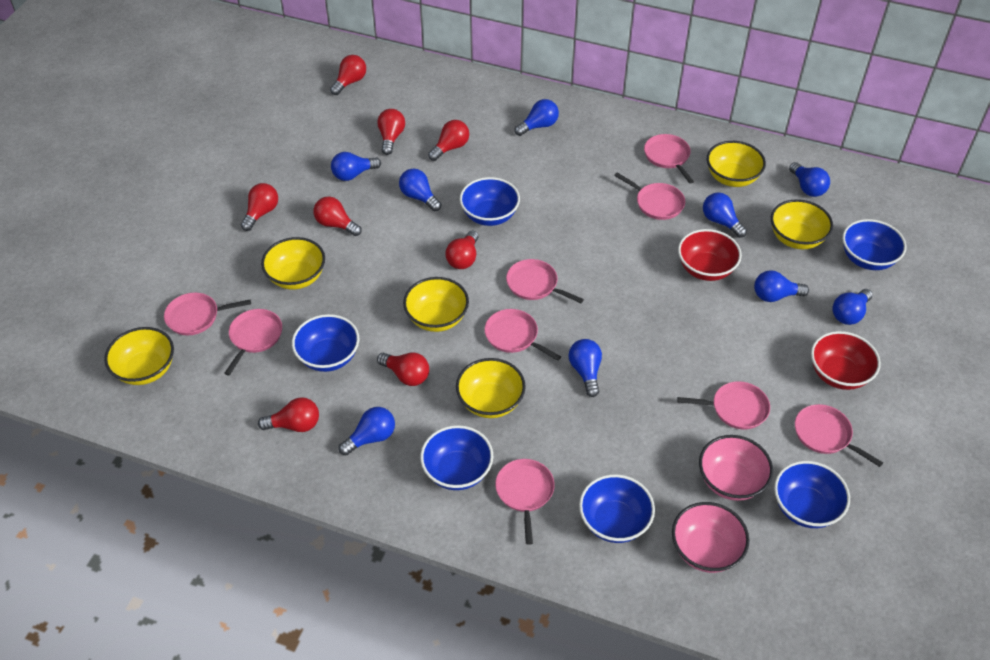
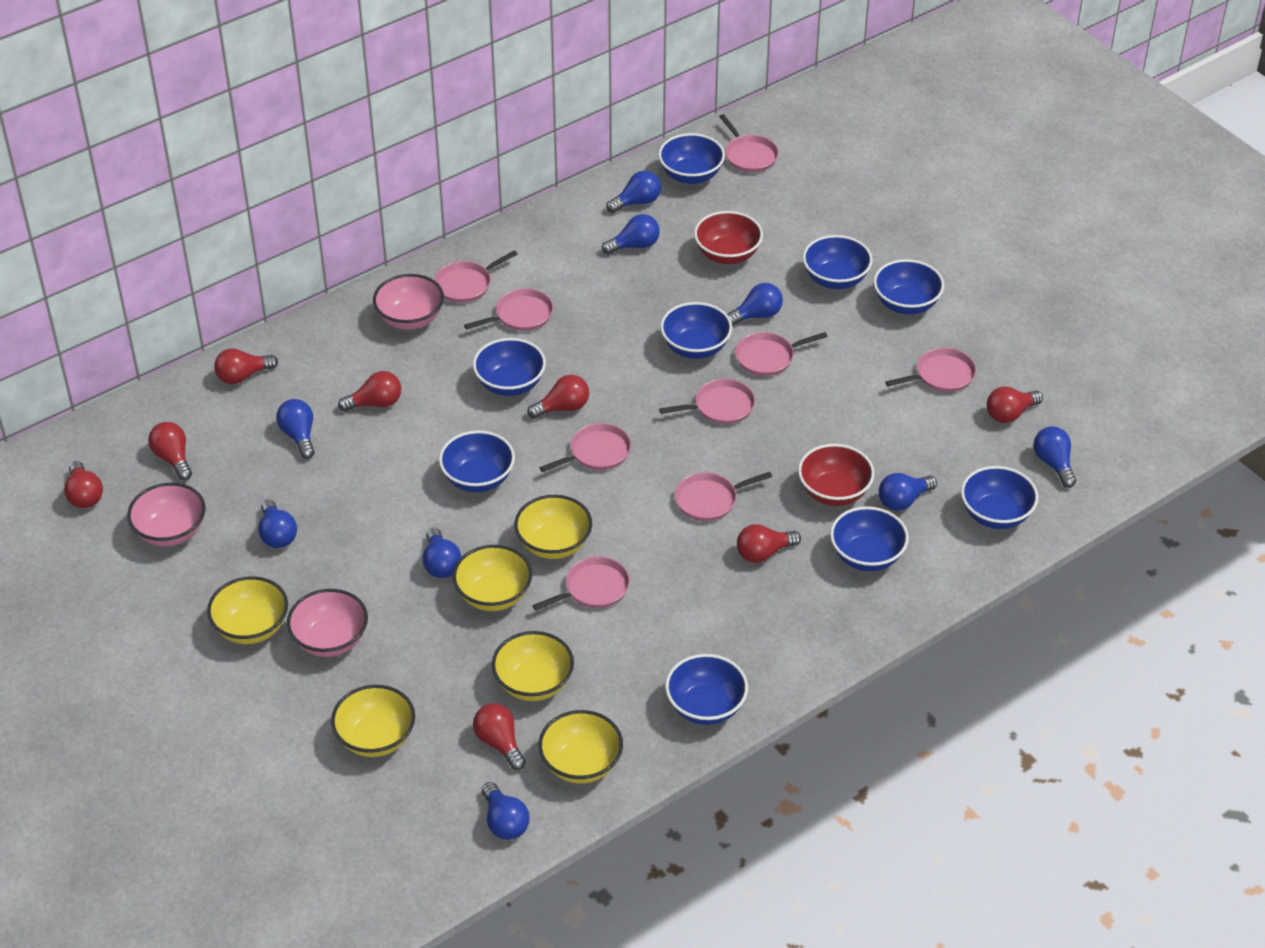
blue bowl: [292,314,359,372] [420,425,493,490] [460,177,520,226] [579,474,655,543] [774,461,850,528] [842,219,907,270] = 6 -> [439,431,515,492] [473,338,546,396] [658,133,725,184] [660,302,732,359] [665,654,748,725] [803,235,873,289] [830,506,909,571] [873,259,944,315] [961,466,1038,529] = 9
pink bowl: [672,502,749,573] [699,435,773,501] = 2 -> [127,483,206,547] [287,589,368,657] [373,274,444,330] = 3

